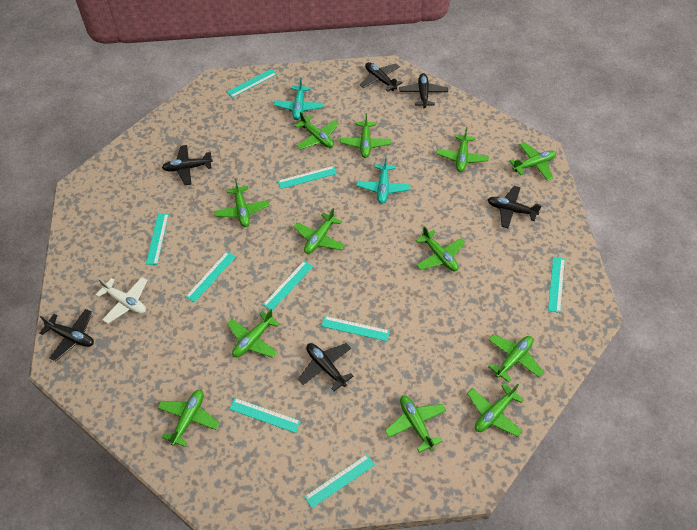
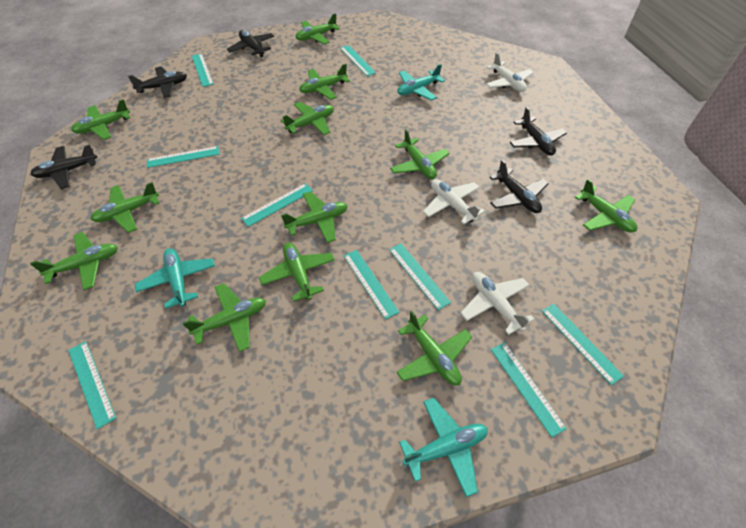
black plane: [39,309,94,361] [162,145,213,185] [298,343,354,391] [360,62,402,92] [399,73,448,108] [488,186,542,228] = 6 -> [30,144,98,189] [128,67,187,98] [227,30,274,57] [490,160,549,213] [510,107,567,156] = 5
turquoise plane: [274,77,324,120] [357,156,410,204] = 2 -> [135,248,215,309] [397,64,445,101] [399,398,488,497] = 3
white plane: [96,277,148,324] = 1 -> [423,179,485,224] [460,272,534,335] [486,52,534,92] = 3

